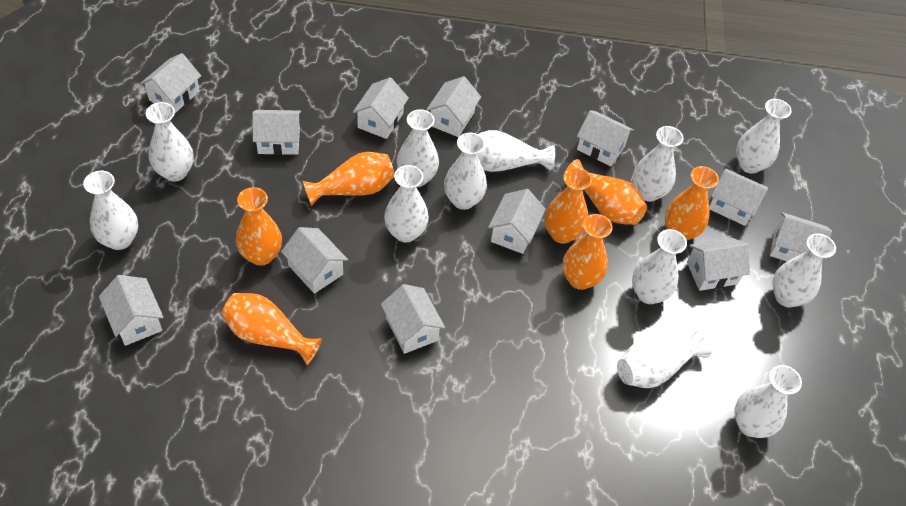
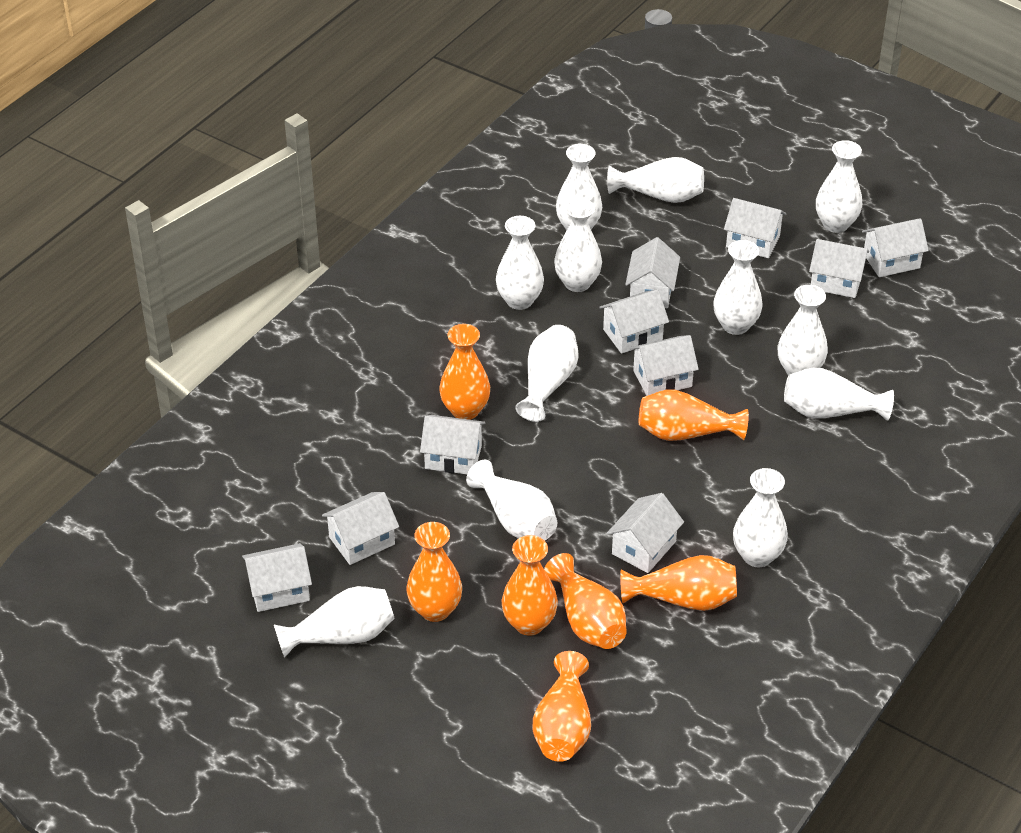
white house: [99,275,164,346] [140,53,201,113] [252,110,301,155] [281,227,348,294] [353,77,409,139] [381,284,445,354] [426,76,481,137] [488,189,546,254] [577,110,634,166] [687,238,750,291] [709,169,768,226] [770,212,832,261] = 12 -> [242,543,312,612] [322,492,399,565] [420,415,485,474] [599,289,669,354] [607,493,684,573] [625,237,680,308] [630,335,699,396] [724,198,786,258] [809,239,869,298] [862,218,929,277] = 10

